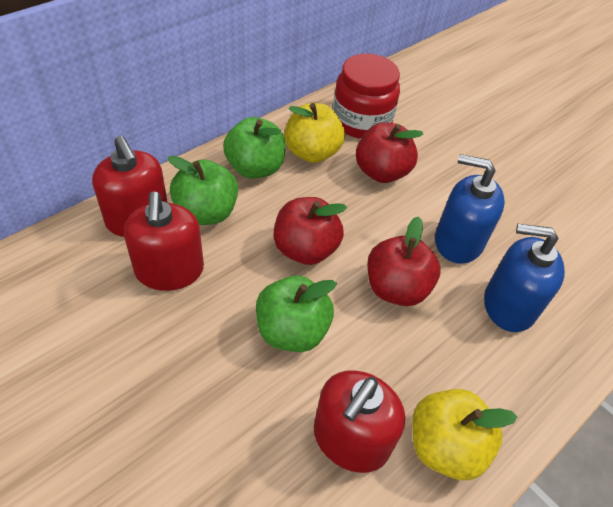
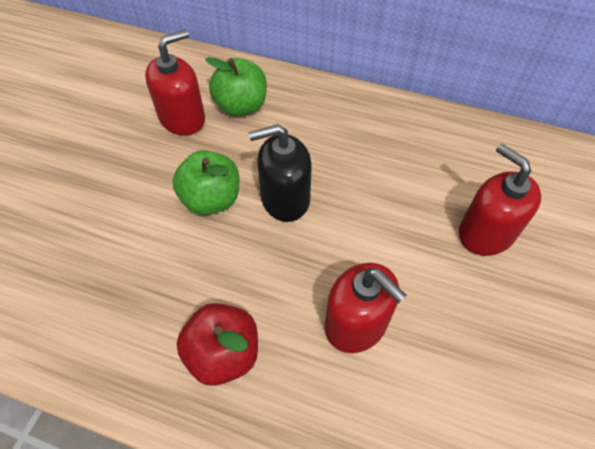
black soap dispenser: none = 0 -> [249,124,312,222] = 1
blue soap dispenser: [435,154,505,264] [484,224,565,332] = 2 -> none = 0
green apple: [168,156,238,225] [223,117,286,179] [256,276,337,352] = 3 -> [173,150,239,215] [205,57,267,116] = 2
red apple: [274,197,347,265] [356,122,423,183] [367,216,440,306] = 3 -> [177,303,258,386] = 1
red jar: [333,54,400,139] = 1 -> none = 0
yellow apple: [284,103,345,163] [413,389,517,480] = 2 -> none = 0

